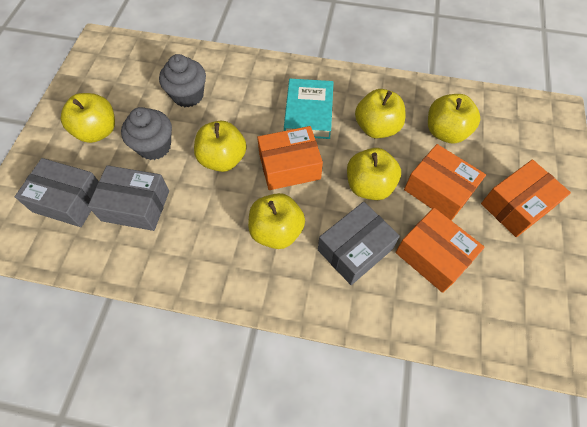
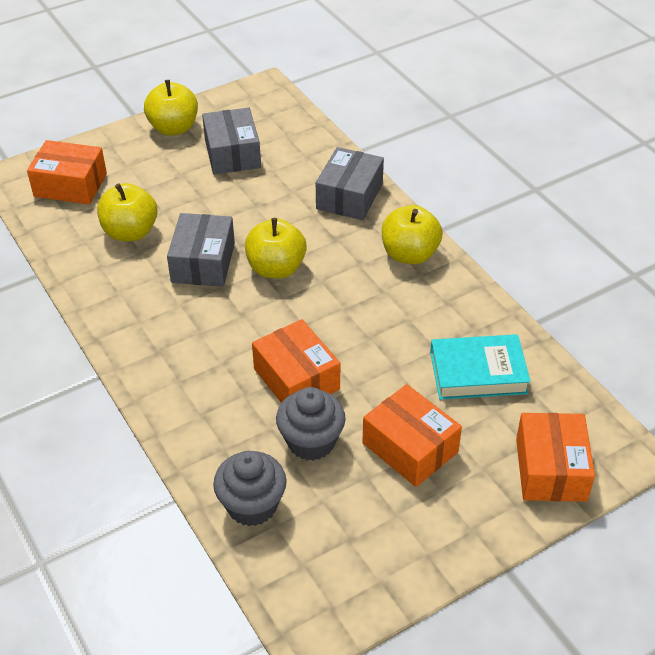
yellow apple: [61,93,115,143] [194,121,247,172] [248,193,305,249] [347,148,401,200] [355,89,406,139] [428,94,480,144] = 6 -> [97,183,157,241] [144,80,198,136] [245,218,307,278] [382,205,442,264] = 4

